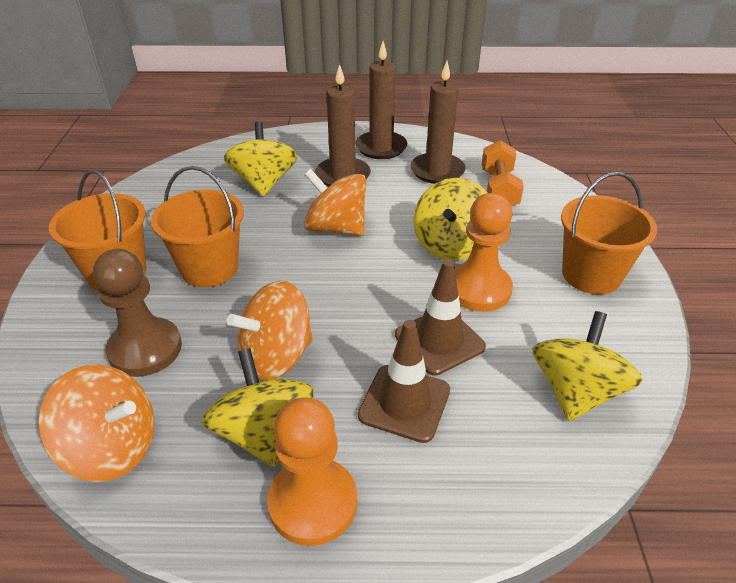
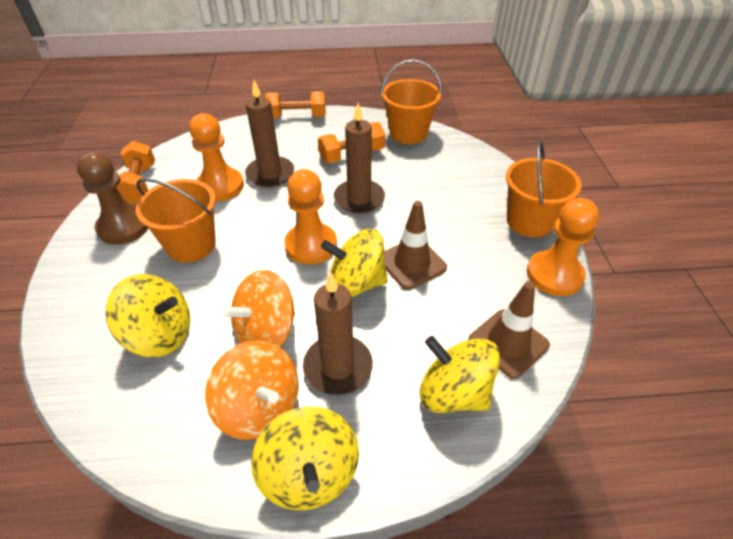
orange dumbbell: [482,140,524,207] = 1 -> [116,141,155,204] [265,91,326,118] [318,122,386,163] = 3
orange pawn: [267,397,357,546] [455,193,513,312] = 2 -> [189,113,244,201] [284,169,337,264] [527,198,599,296] = 3
orange spinning top: [39,364,154,482] [226,281,313,381] [304,169,366,236] = 3 -> [205,340,299,440] [222,270,295,347] = 2

